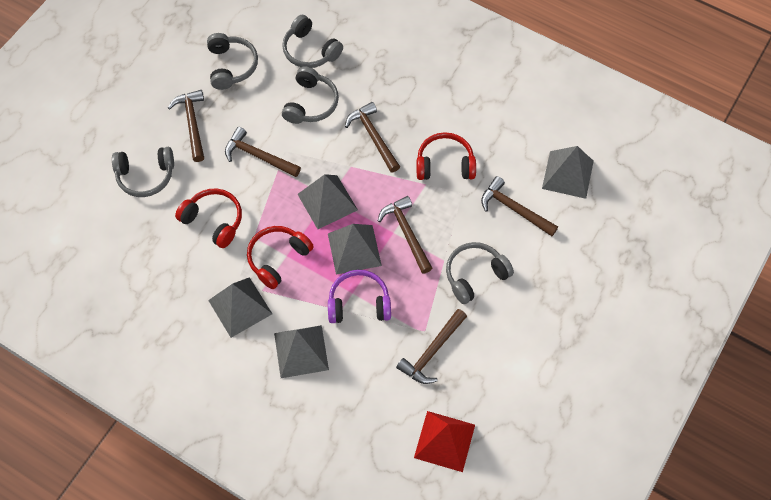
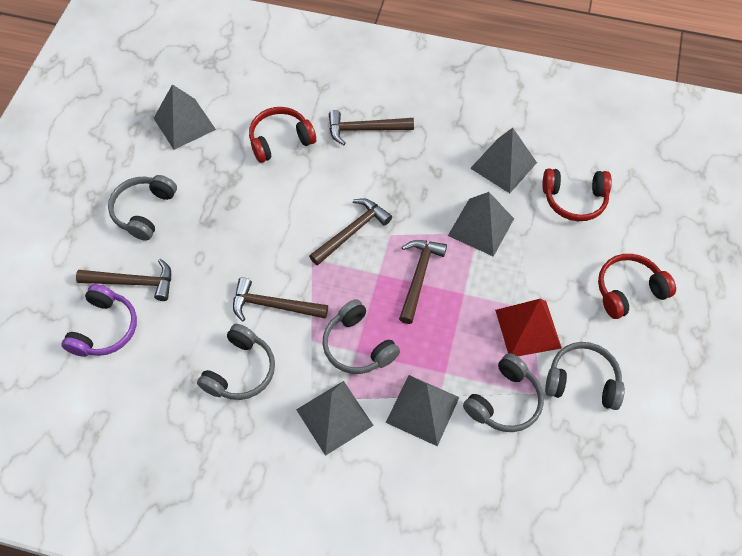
brown hammer: [168,90,204,162] [225,127,301,177] [345,102,400,172] [378,196,432,274] [396,309,467,384] [481,176,558,236] = 6 -> [76,259,171,301] [233,277,328,321] [309,198,392,266] [329,110,414,145] [399,240,447,324] = 5

